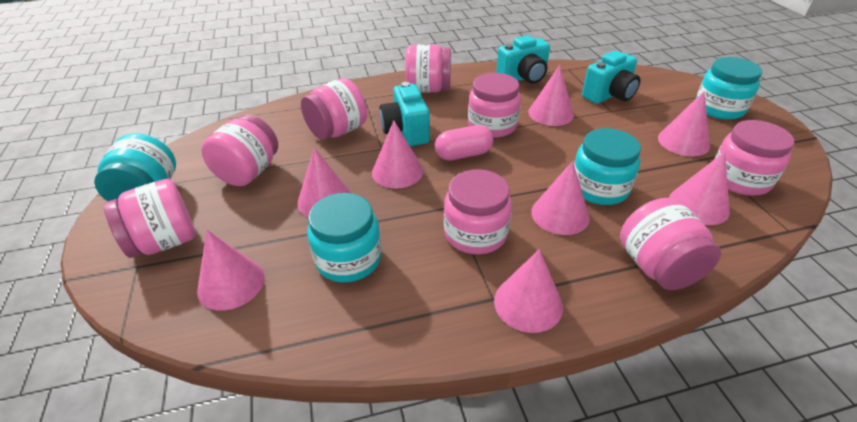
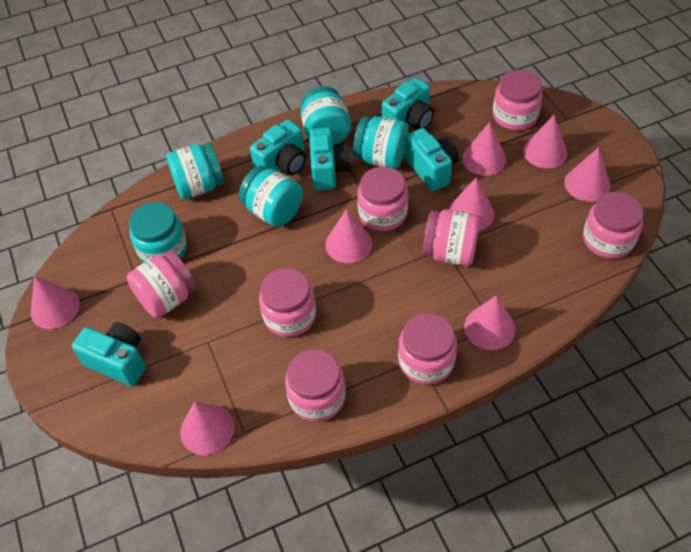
pink capsule: [435,125,494,161] = 1 -> none = 0
turquoise camera: [379,82,430,146] [496,35,550,84] [582,51,640,104] = 3 -> [72,322,146,386] [250,120,306,175] [309,127,352,190] [382,77,434,130] [405,128,459,191] = 5
turquoise jar: [94,133,176,201] [307,193,382,282] [574,128,641,205] [696,57,762,120] = 4 -> [129,202,187,262] [166,143,224,199] [239,166,303,227] [301,86,351,144] [353,116,408,169] = 5

